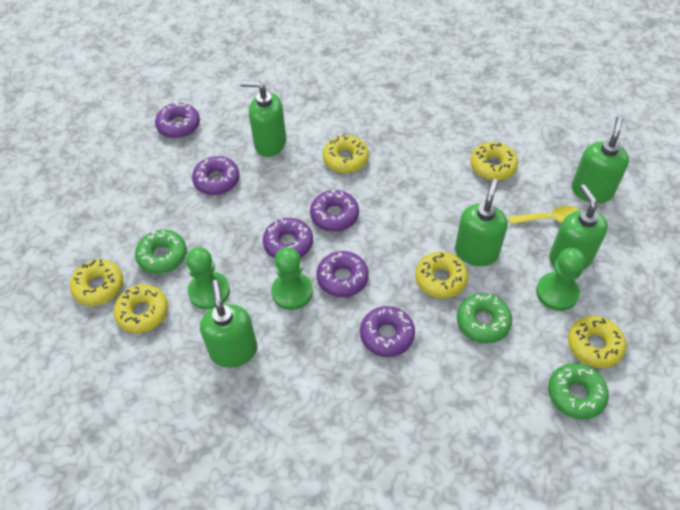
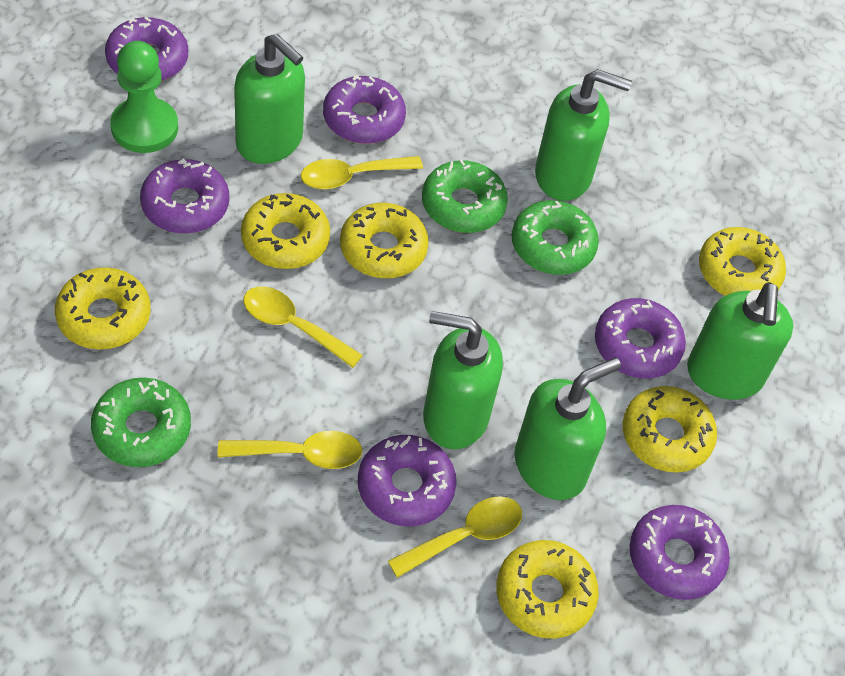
green pawn: [186,247,230,310] [271,247,313,310] [536,248,585,311] = 3 -> [110,41,178,153] = 1
yellow spoon: [509,206,579,224] = 1 -> [218,431,362,469] [244,287,363,368] [301,156,423,189] [388,496,522,578] = 4

